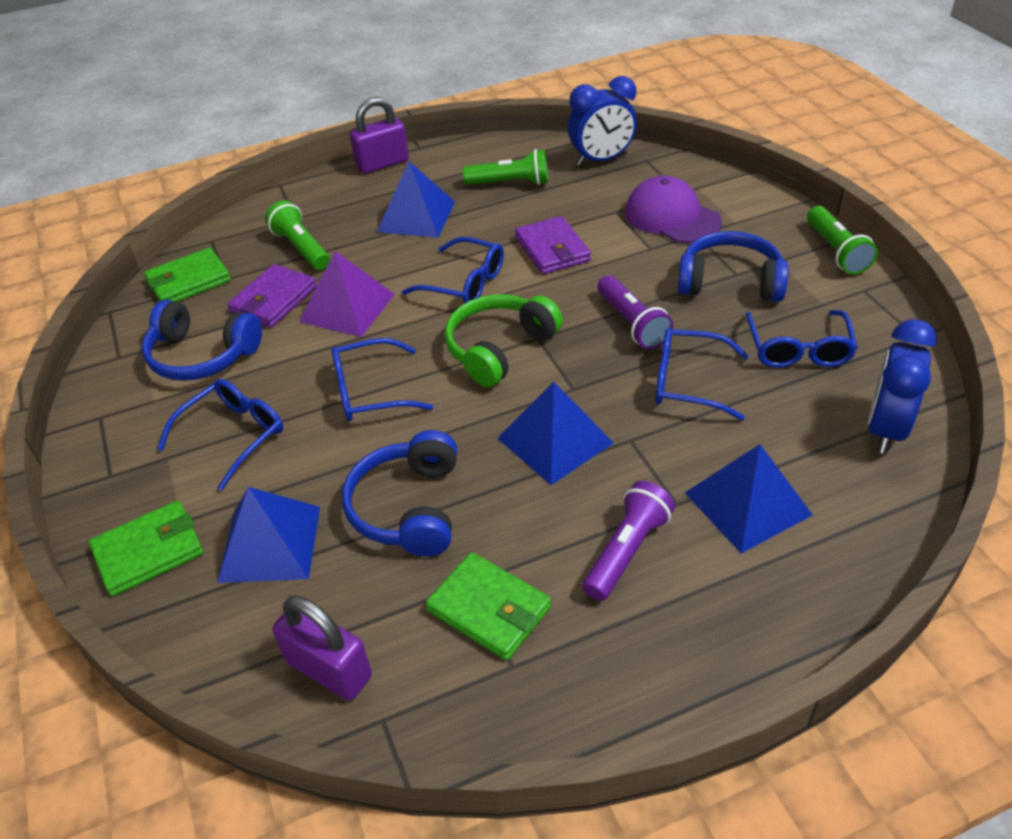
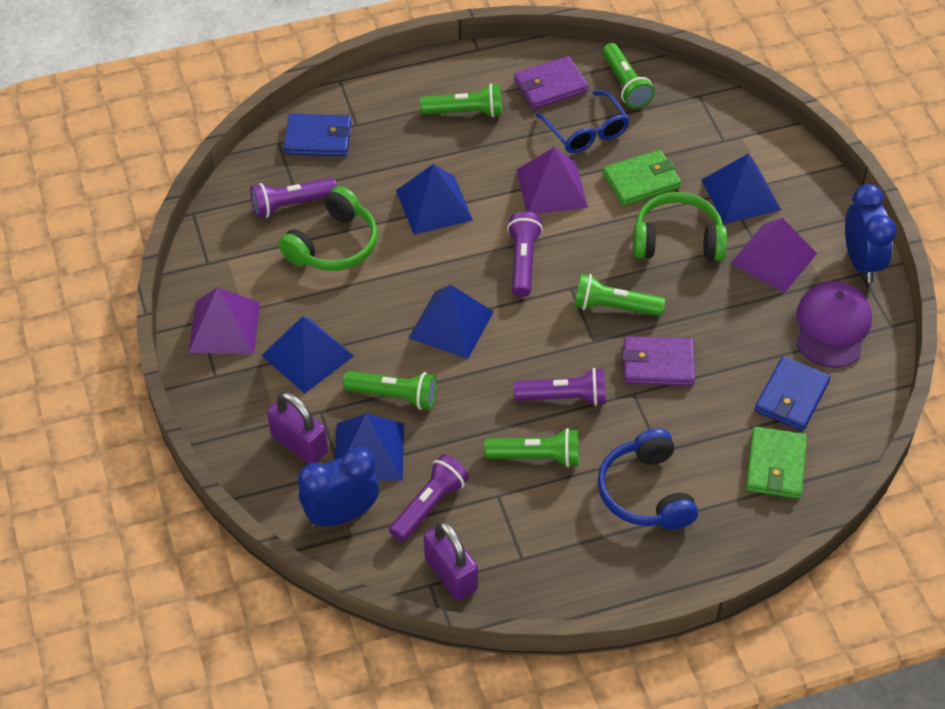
blue glasses: [157,379,283,491] [331,338,434,421] [402,237,504,303] [655,328,749,421] [746,310,858,368] = 5 -> [535,91,630,153] = 1
blue headphones: [142,300,262,381] [342,430,457,557] [678,231,789,302] = 3 -> [597,428,698,530] = 1
blue pyramid: [217,487,320,583] [377,162,455,238] [497,382,614,485] [685,444,813,554] = 4 -> [261,316,354,394] [335,414,404,481] [396,164,473,235] [409,285,494,359] [701,153,781,224] = 5
blue wallet: none = 0 -> [284,114,352,156] [755,356,831,431] = 2
green flashlight: [265,200,330,270] [463,149,548,185] [807,206,878,275] = 3 -> [343,371,437,410] [420,84,502,117] [484,428,579,467] [574,274,665,316] [602,43,655,109] = 5
green headphones: [445,294,563,387] = 1 -> [278,186,378,271] [633,192,727,261] = 2
green wallet: [89,500,204,596] [144,247,231,302] [426,552,551,660] = 3 -> [603,150,681,206] [746,426,807,499] = 2
purple flashlight: [582,481,675,601] [598,276,673,349] = 2 -> [250,178,337,218] [389,454,469,542] [507,212,543,297] [514,368,606,406] = 4
purple pyramid: [299,251,394,337] = 1 -> [189,287,260,354] [517,147,588,214] [730,218,817,293] = 3

